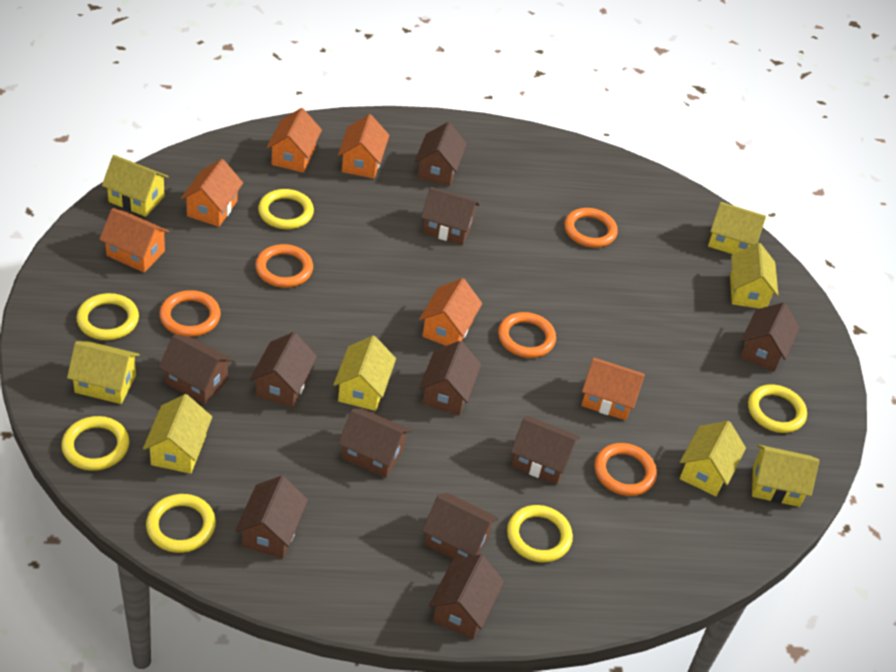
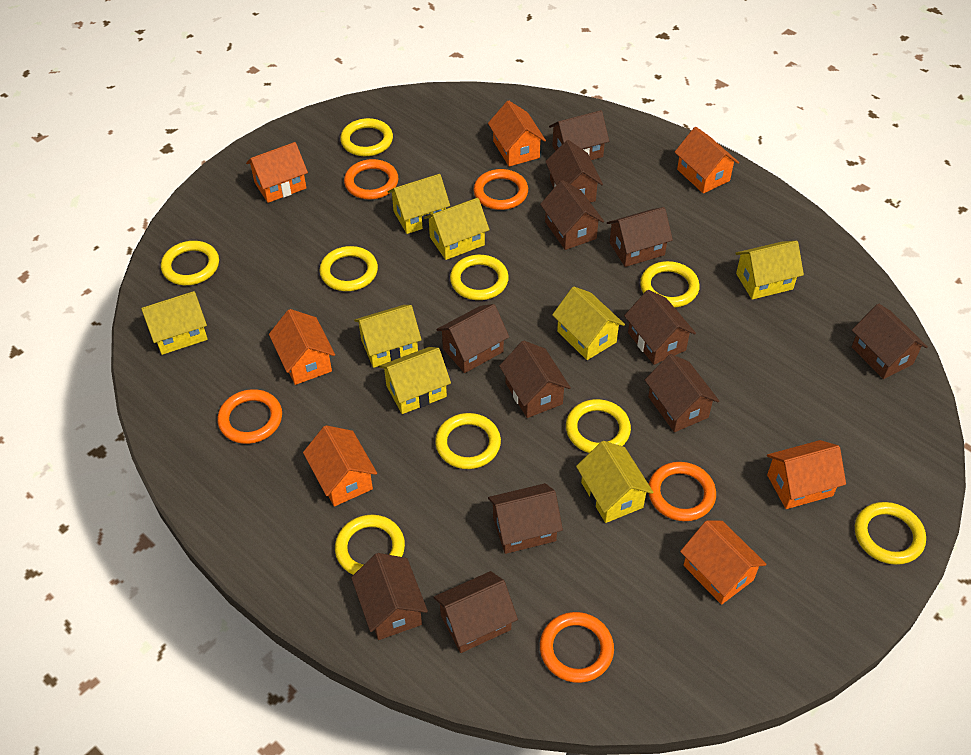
brown house: [158,334,234,404] [235,476,308,559] [250,332,317,408] [338,409,412,478] [415,122,467,186] [419,341,482,416] [421,187,480,245] [422,493,498,559] [429,554,504,639] [511,417,580,485] [740,302,800,372] = 11 -> [351,553,428,640] [434,571,518,653] [436,304,509,373] [488,483,563,554] [499,341,571,418] [540,180,604,250] [545,140,603,202] [549,110,609,160] [607,207,673,267] [624,290,696,365] [645,354,719,432] [852,304,928,379] = 12
orange house: [99,208,169,273] [181,159,243,227] [267,108,322,173] [338,114,389,178] [419,278,482,346] [581,358,645,420] = 6 -> [246,142,308,203] [269,309,335,385] [303,425,377,506] [488,100,546,166] [675,127,739,194] [680,520,767,605] [767,440,846,509] = 7
yellow ring: [61,416,129,471] [76,293,139,340] [146,494,216,553] [258,189,314,229] [507,505,573,562] [748,384,807,433] = 6 -> [161,241,219,285] [320,246,378,291] [335,515,405,575] [340,118,393,156] [435,413,501,469] [450,255,509,300] [566,399,631,453] [640,261,700,307] [855,502,926,565] = 9

